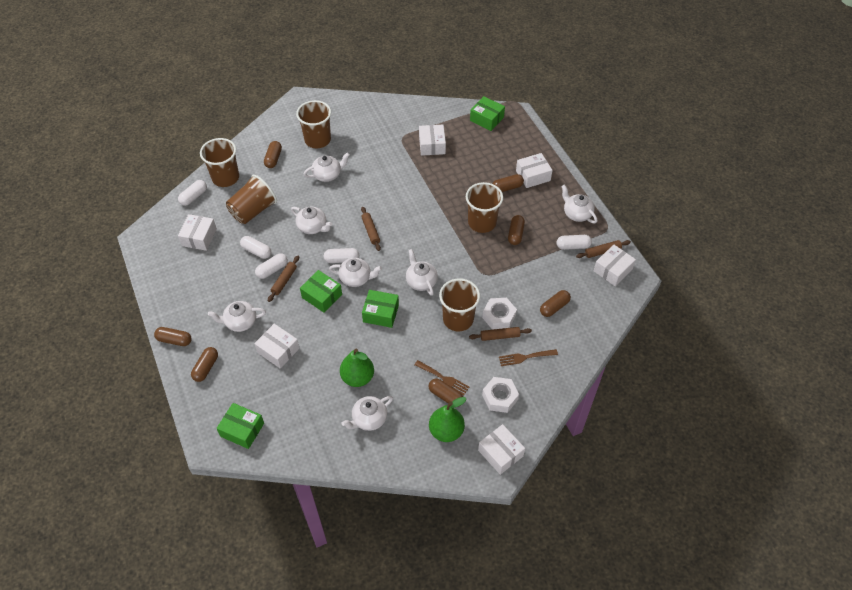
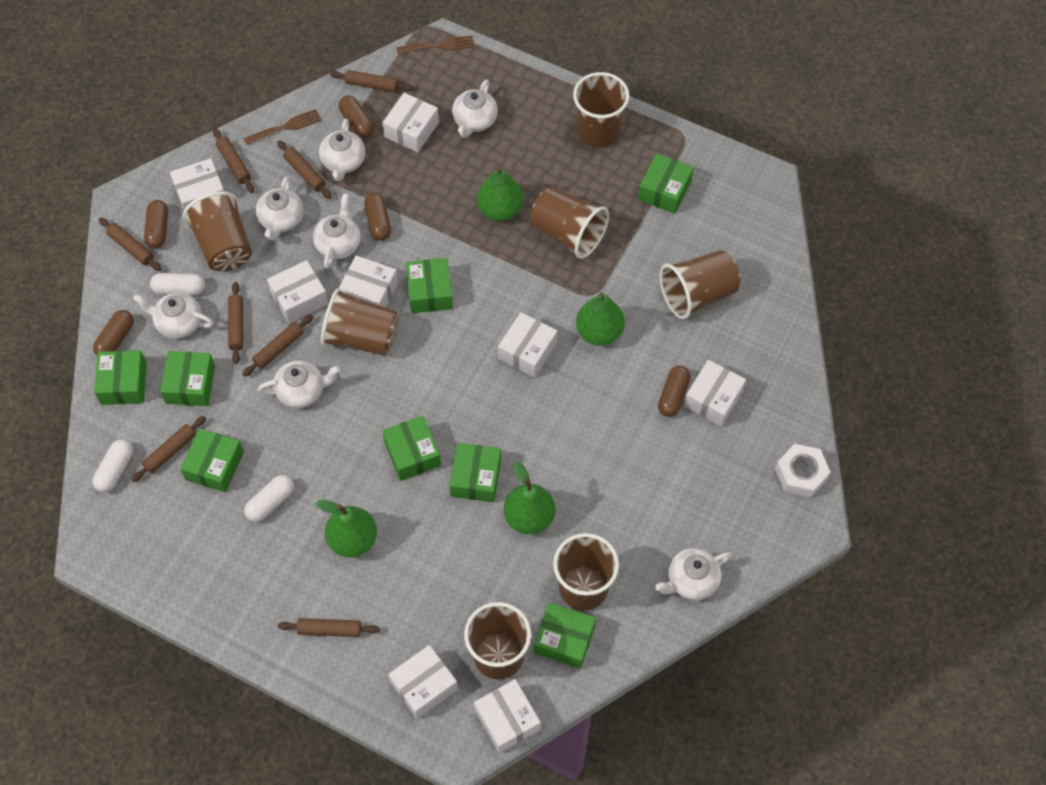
brown capsule: [154,327,192,346] [191,347,218,382] [264,141,282,168] [429,379,463,407] [492,174,524,192] [508,215,525,245] [540,290,571,317] = 7 -> [93,310,134,356] [144,200,168,249] [338,96,374,138] [364,193,391,241] [658,365,691,417] = 5
brown cup: [200,138,239,187] [226,175,277,224] [296,100,331,148] [439,278,480,331] [466,182,503,233] = 5 -> [183,191,252,271] [321,288,399,356] [464,602,531,679] [530,186,609,259] [553,533,619,611] [573,72,629,148] [659,250,740,319] = 7
brown rolling pin: [268,256,299,302] [361,207,381,251] [469,327,532,341] [576,240,631,258] = 4 -> [99,218,162,271] [131,416,206,482] [213,128,254,193] [228,282,244,364] [242,315,313,377] [277,140,332,199] [278,618,380,637] [330,70,413,92] = 8
green box: [216,403,264,449] [300,270,342,313] [362,290,399,328] [470,96,505,131] = 4 -> [94,350,147,405] [160,351,215,406] [180,428,244,492] [382,415,441,481] [406,258,453,313] [450,443,501,502] [534,602,596,668] [638,153,694,214] = 8
green pear: [340,349,374,387] [429,397,466,442] = 2 -> [316,500,377,557] [477,166,524,221] [504,461,555,535] [576,293,625,346] = 4
white box: [178,214,217,251] [254,324,300,369] [419,125,446,156] [478,424,525,475] [516,153,553,188] [594,245,636,286] = 6 -> [170,158,224,209] [267,260,328,323] [339,256,398,307] [382,93,439,152] [388,645,458,719] [474,679,541,753] [498,312,557,377] [684,360,746,426] = 8
white capsule: [178,180,207,206] [240,236,271,259] [255,253,288,279] [323,248,359,263] [556,235,592,250] = 5 -> [92,439,133,492] [150,273,205,295] [244,475,294,522] = 3
white nut: [482,298,517,330] [482,377,519,413] = 2 -> [775,444,831,498] = 1

